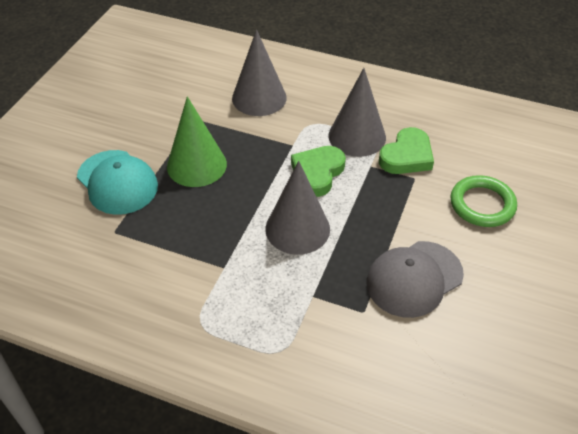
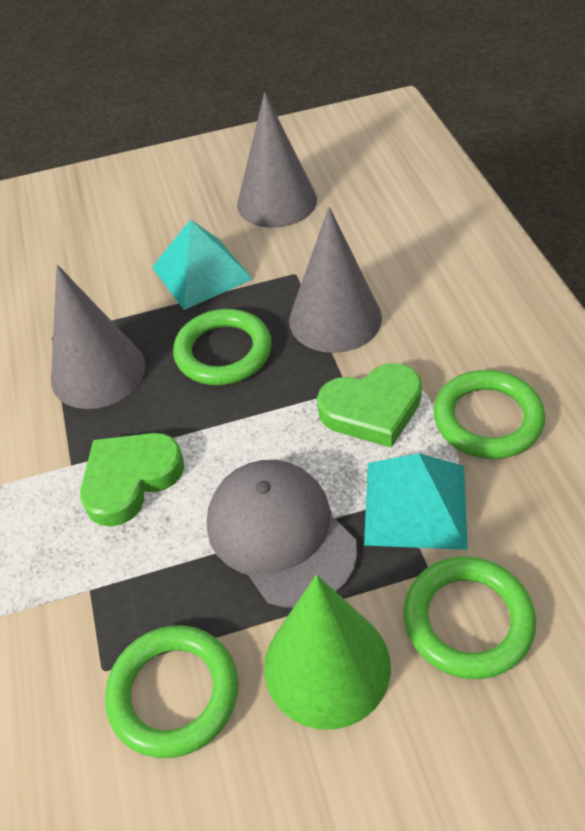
green ring: [450,175,517,227] = 1 -> [105,625,238,758] [173,309,272,385] [403,556,536,679] [433,370,545,459] = 4
turquoise cap: [77,150,158,215] = 1 -> none = 0
turquoise pyramid: none = 0 -> [152,219,253,310] [364,453,468,550] = 2

